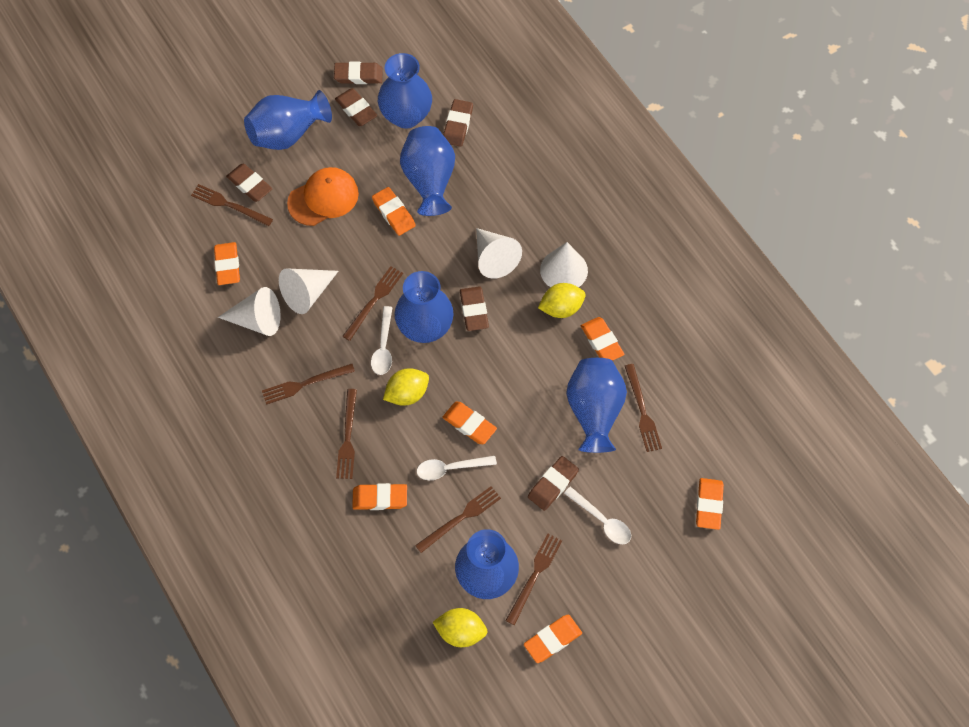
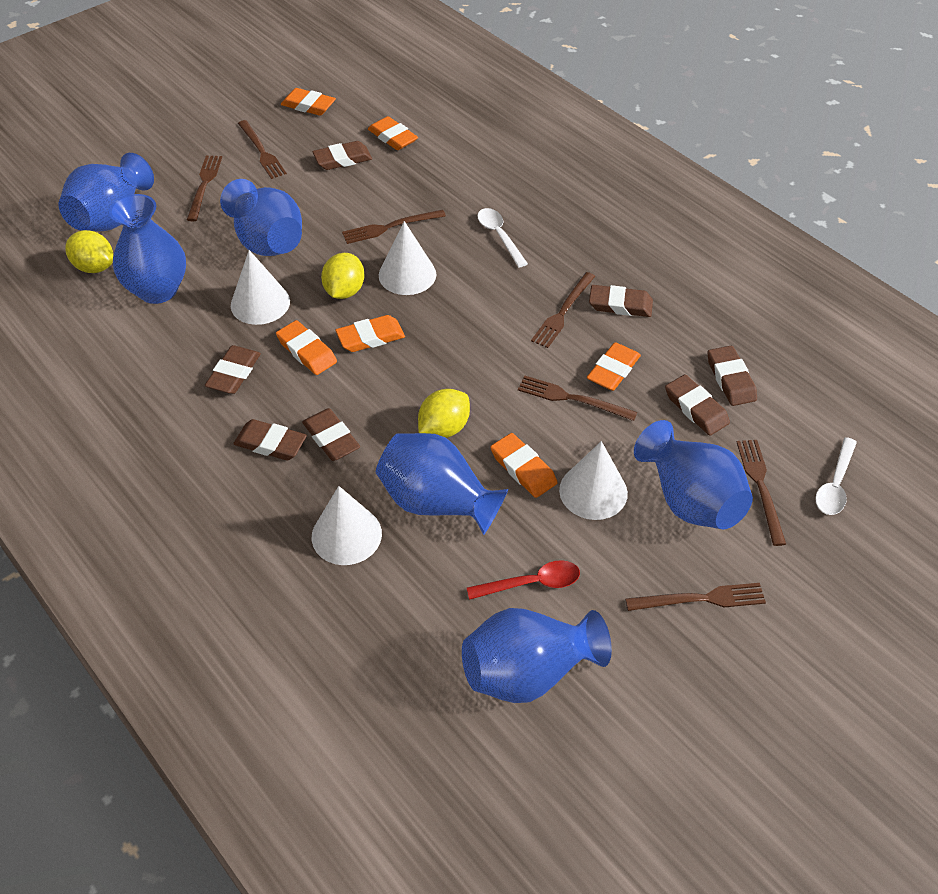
brown eraser: [226,164,272,202] [334,62,383,84] [335,88,377,126] [443,99,473,147] [460,286,489,331] [528,456,579,511] = 6 -> [205,345,261,394] [233,419,307,460] [302,408,360,461] [312,141,372,170] [589,285,653,317] [665,374,730,436] [708,346,757,406] = 7
orange cap: [287,167,359,226] = 1 -> none = 0
orange eraser: [214,242,240,285] [352,483,407,510] [372,187,416,236] [442,402,497,444] [524,615,582,663] [581,317,624,361] [696,478,724,530] = 7 -> [276,320,337,375] [281,88,336,116] [335,315,405,352] [368,116,418,150] [490,433,557,498] [587,342,641,391] = 6
red spoon: none = 0 -> [467,560,580,600] = 1
white spoon: [371,306,393,375] [417,455,497,480] [564,486,631,544] = 3 -> [477,208,528,267] [815,437,857,515] = 2

